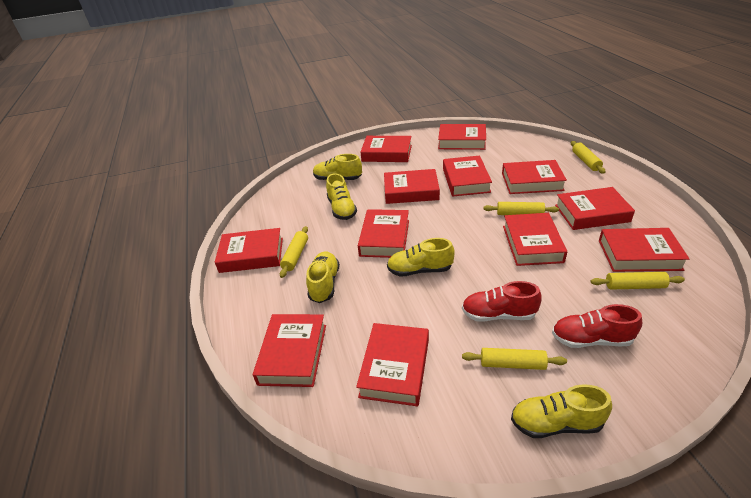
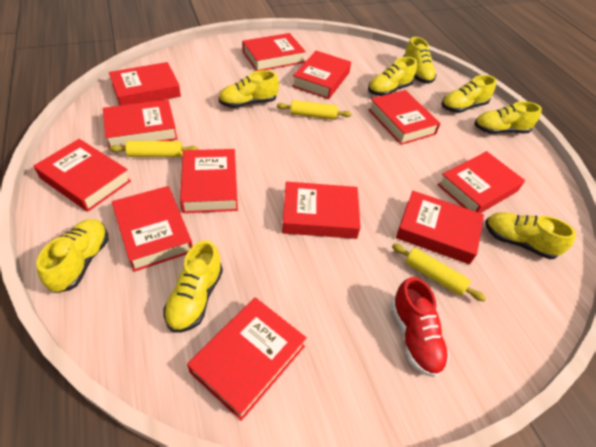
red shoe: [462,281,542,322] [552,304,642,348] = 2 -> [391,277,449,377] = 1
yellow rolling pin: [280,226,308,278] [462,348,567,370] [483,202,559,215] [571,141,605,174] [591,272,685,290] = 5 -> [110,141,198,157] [277,100,352,120] [392,244,486,301] = 3
yellow shoe: [306,251,340,303] [313,154,362,180] [326,173,357,220] [387,238,455,277] [511,385,612,438] = 5 -> [36,219,108,293] [163,240,223,333] [219,70,279,108] [368,57,417,96] [403,37,437,84] [441,75,497,113] [474,101,542,134] [485,212,576,259] = 8

